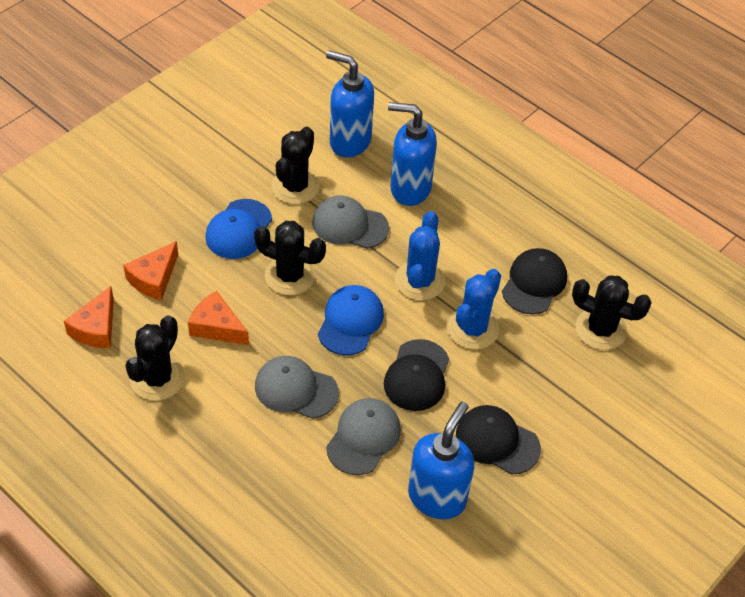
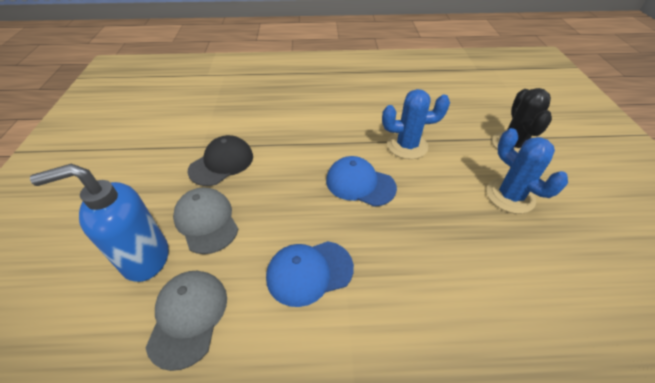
black cactus: [125,315,185,401] [254,221,326,295] [271,127,320,204] [572,275,652,350] = 4 -> [492,88,552,153] = 1
black cap: [384,339,449,411] [456,405,541,474] [502,248,567,314] = 3 -> [187,135,253,186] = 1
blue soap dispenser: [326,51,374,157] [388,102,437,206] [408,402,474,519] = 3 -> [30,164,168,282] = 1
grey cap: [255,356,339,419] [312,195,389,249] [326,398,401,475] = 3 -> [145,271,227,371] [173,187,238,254] = 2
orange cheese: [64,286,114,348] [123,241,178,300] [188,291,249,345] = 3 -> none = 0

